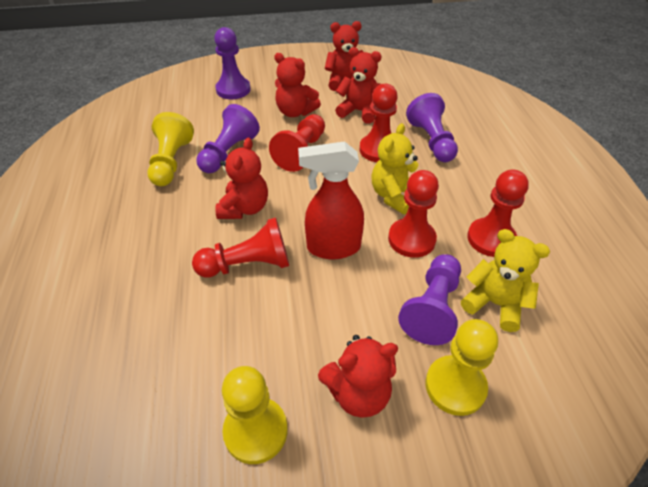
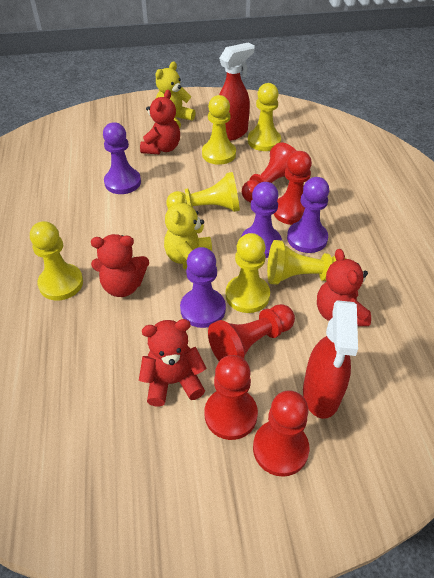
red spray bottle: [298,141,364,259] = 1 -> [219,42,255,141] [303,300,358,419] = 2
red teddy bear: [216,138,268,219] [274,53,321,117] [318,335,398,418] [325,21,363,91] [335,47,381,124] = 5 -> [91,234,149,297] [139,319,206,407] [140,90,180,155] [317,249,371,326] = 4
yellow pawn: [147,112,194,186] [222,366,288,464] [425,319,498,416] = 3 -> [30,221,83,300] [166,172,240,212] [202,95,236,165] [226,233,270,313] [248,83,281,151] [267,240,346,285] = 6

